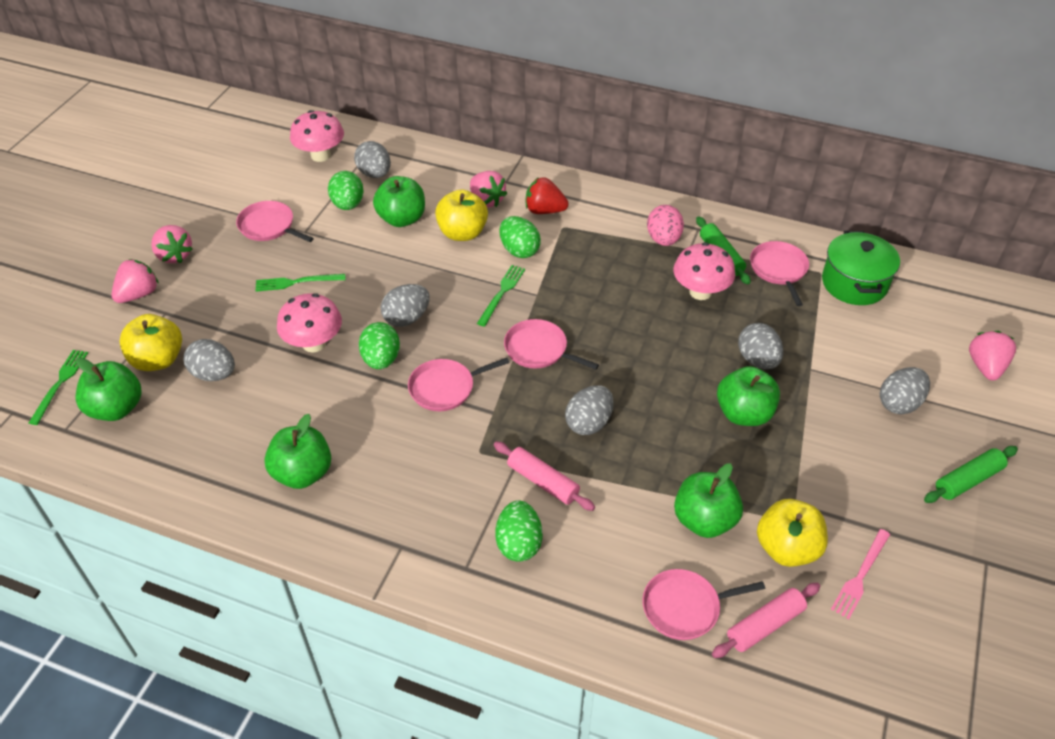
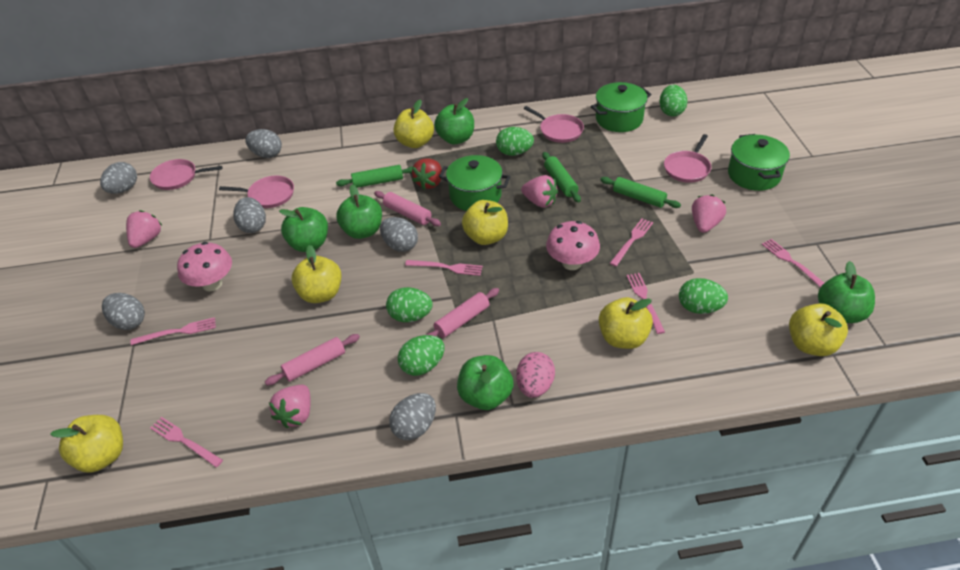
green egg: [328,171,364,210] [359,322,400,369] [495,500,542,562] [500,216,541,258] = 4 -> [386,287,433,322] [398,335,444,376] [496,127,534,156] [659,85,688,117] [679,278,728,314] = 5
green fork: [29,350,88,425] [255,274,346,292] [477,265,525,327] = 3 -> none = 0
green pot: [822,231,900,305] = 1 -> [439,155,510,211] [590,82,652,132] [728,134,790,191] = 3
green rolling pin: [696,216,751,284] [924,446,1018,503] = 2 -> [336,165,413,188] [542,152,581,203] [600,177,681,208] = 3
pink fork: [831,529,890,619] = 1 -> [131,317,216,345] [150,417,223,467] [405,260,483,276] [610,218,653,266] [627,273,665,334] [762,239,824,288] = 6
pink mushroom: [277,293,342,353] [290,110,344,162] [673,242,735,300] = 3 -> [177,242,232,291] [546,221,600,270] = 2
pink pan: [236,201,314,242] [408,358,510,411] [504,319,599,370] [642,569,765,640] [750,241,809,306] = 5 -> [150,159,222,190] [219,176,294,208] [524,106,584,143] [664,134,711,183] = 4
pink rolling pin: [494,442,595,511] [712,583,821,658] = 2 -> [265,334,360,385] [374,191,441,226] [426,288,499,338] = 3
yellow apple: [119,314,182,371] [435,189,488,241] [757,499,828,567] = 3 -> [50,415,123,473] [291,245,342,303] [393,99,434,148] [462,200,508,245] [599,297,653,349] [789,303,848,356] = 6

